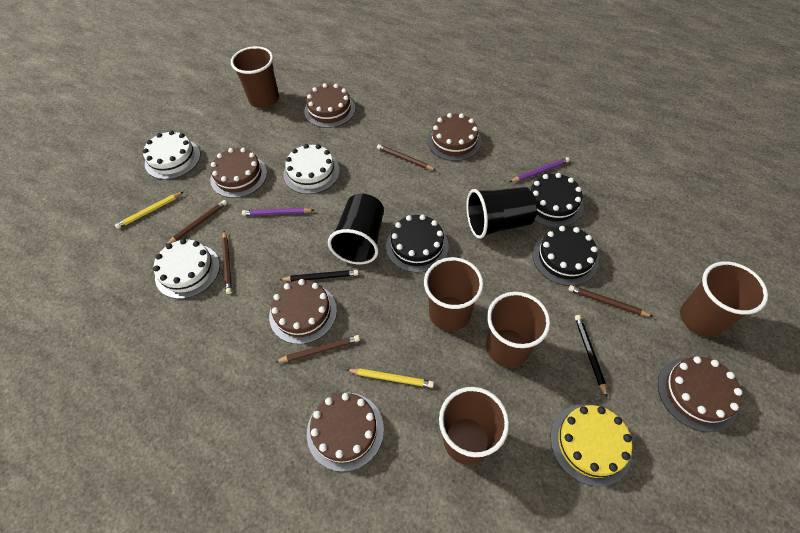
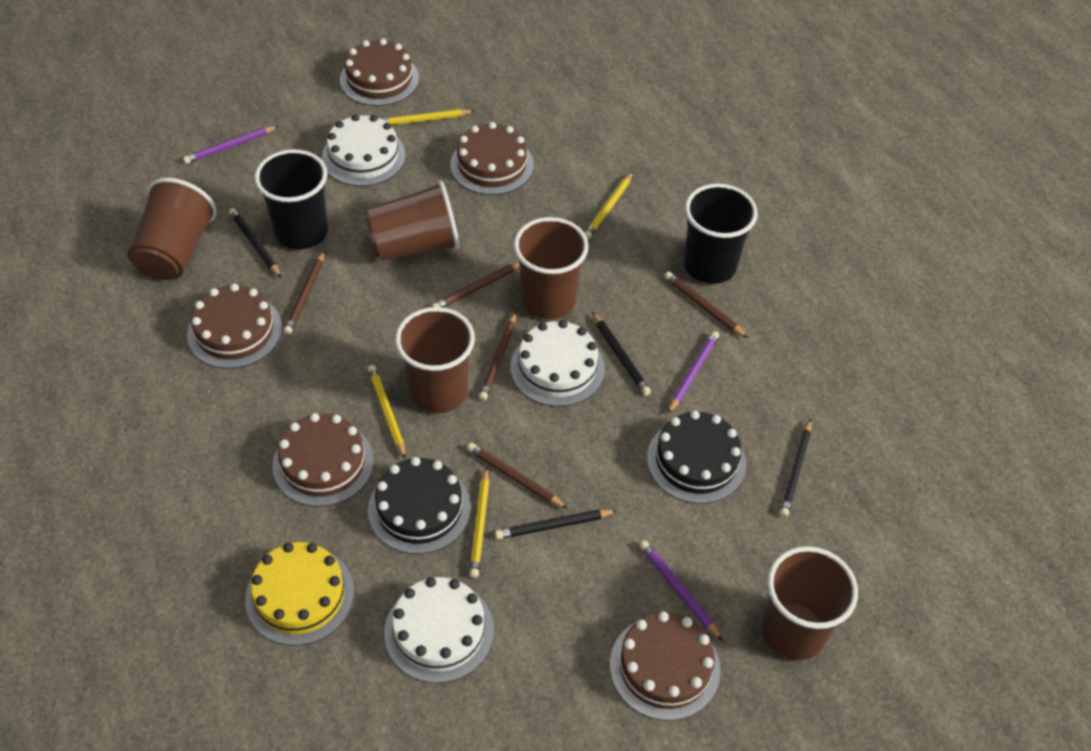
black cake: [386,214,449,273] [529,173,584,227] [533,226,598,286] = 3 -> [368,457,471,554] [647,410,746,504] = 2
black pencil: [279,270,359,282] [575,315,607,397] = 2 -> [229,208,281,278] [495,509,618,539] [592,312,651,396] [780,419,811,517] = 4
brown cake: [210,148,267,198] [269,279,337,344] [304,83,355,128] [307,393,384,472] [427,113,482,161] [658,356,743,432] = 6 -> [187,284,282,369] [272,413,374,507] [340,38,419,106] [450,122,534,195] [610,612,721,721] = 5
purple pencil: [242,208,314,216] [510,157,570,182] = 2 -> [183,126,278,164] [639,540,723,641] [668,331,719,413] = 3
yellow pencil: [115,192,183,229] [346,368,434,388] = 2 -> [368,365,406,459] [382,109,475,125] [469,467,489,578] [585,172,633,239] = 4

